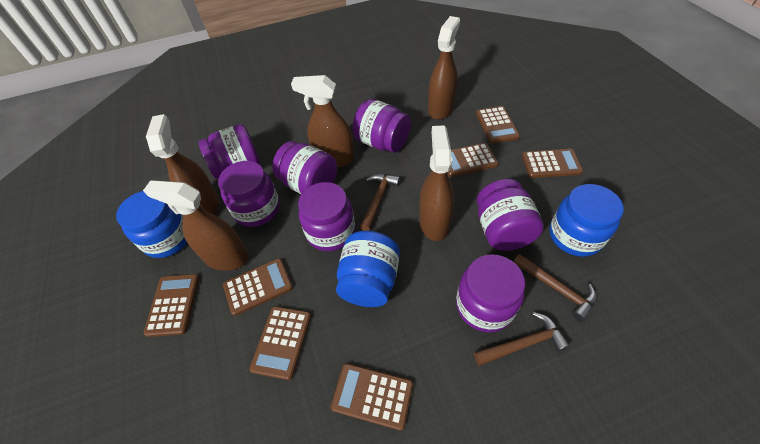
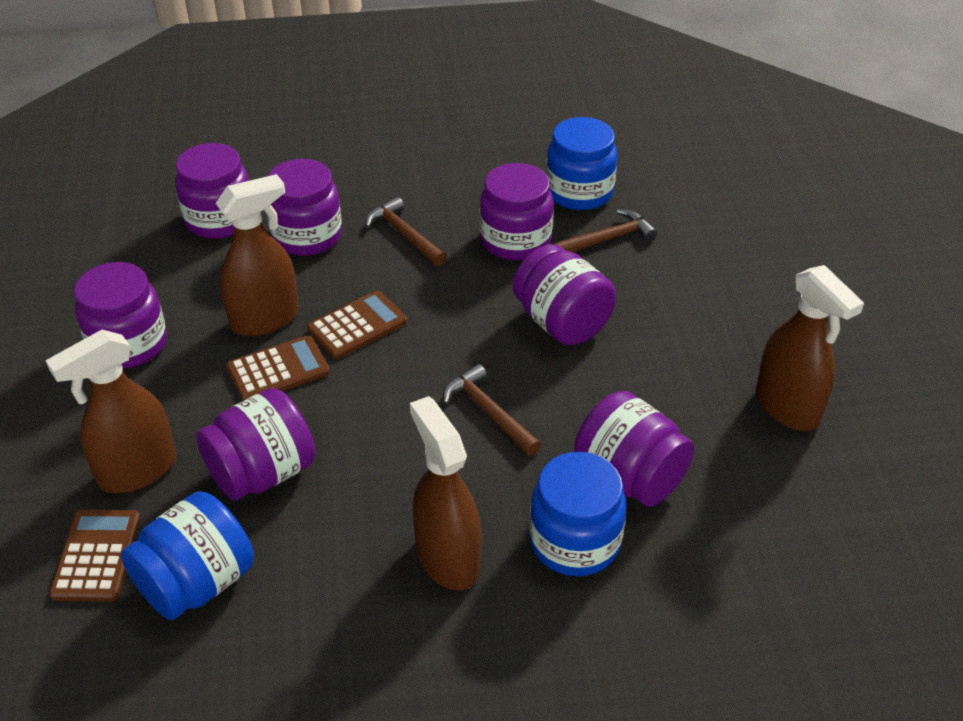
brown calculator: [144,274,199,337] [223,258,293,316] [249,306,311,380] [331,363,413,431] [447,143,498,177] [476,106,520,144] [522,149,583,178] = 7 -> [49,509,140,602] [226,335,330,401] [307,291,407,359] = 3
brown spray bottle: [143,181,249,271] [146,114,219,215] [291,75,354,167] [419,125,455,241] [428,16,460,120] = 5 -> [46,330,176,493] [216,174,299,336] [410,396,481,590] [756,265,864,431] = 4

